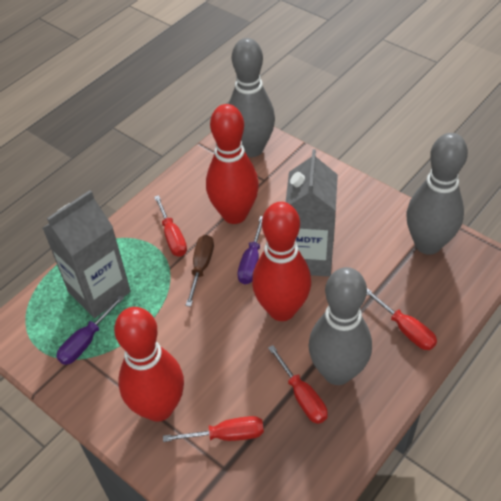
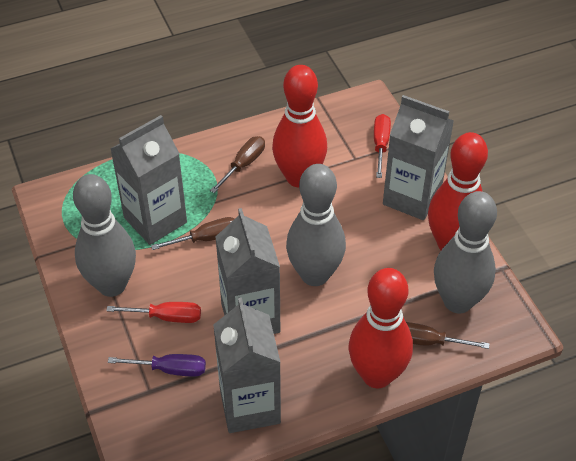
brown screwdriver: [185,235,214,307] = 1 -> [151,217,235,250] [210,136,265,193] [406,322,490,349] = 3
grey carton: [43,190,131,318] [286,149,338,277] = 2 -> [110,115,187,245] [213,297,281,433] [215,208,280,334] [383,95,454,220] = 4
purple screwdriver: [56,295,124,365] [237,216,263,284] = 2 -> [108,354,206,377] = 1
red screwdriver: [154,195,187,257] [163,416,264,442] [268,345,328,424] [367,288,437,350] = 4 -> [106,302,201,323] [374,114,391,178] = 2

